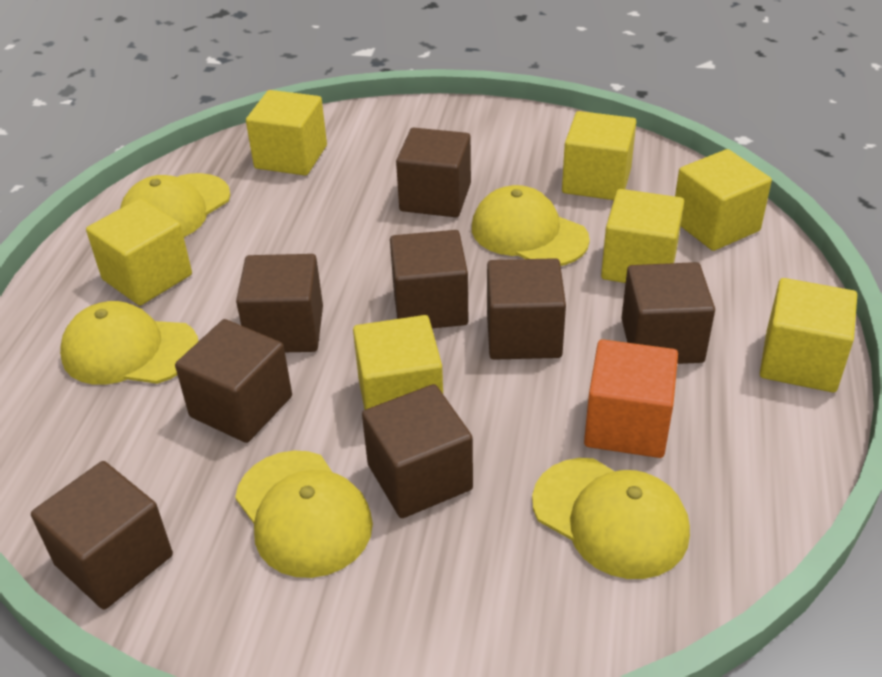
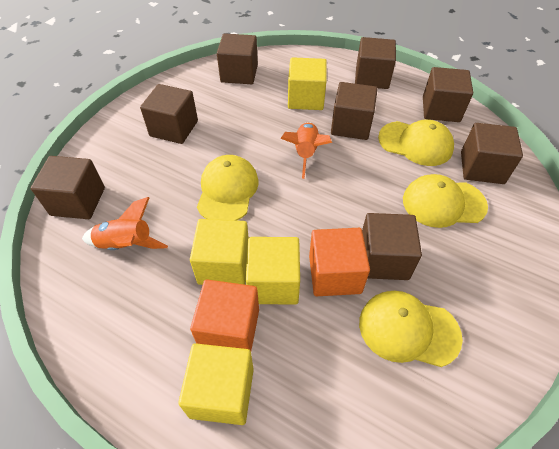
orange cube: [584,339,678,458] = 1 -> [190,279,259,351] [309,228,370,296] = 2
orange rocket: none = 0 -> [82,197,168,250] [280,122,332,179] = 2
yellow cap: [60,301,198,385] [120,173,230,237] [235,450,373,578] [472,185,590,266] [532,458,690,579] = 5 -> [197,155,259,220] [359,291,463,367] [378,120,454,166] [403,174,488,228] = 4
yellow cube: [86,198,192,306] [246,90,327,176] [353,315,443,410] [562,111,636,200] [601,189,684,283] [675,149,772,251] [760,278,857,392] = 7 -> [178,343,254,425] [190,219,249,285] [246,237,300,304] [288,57,327,110] = 4

